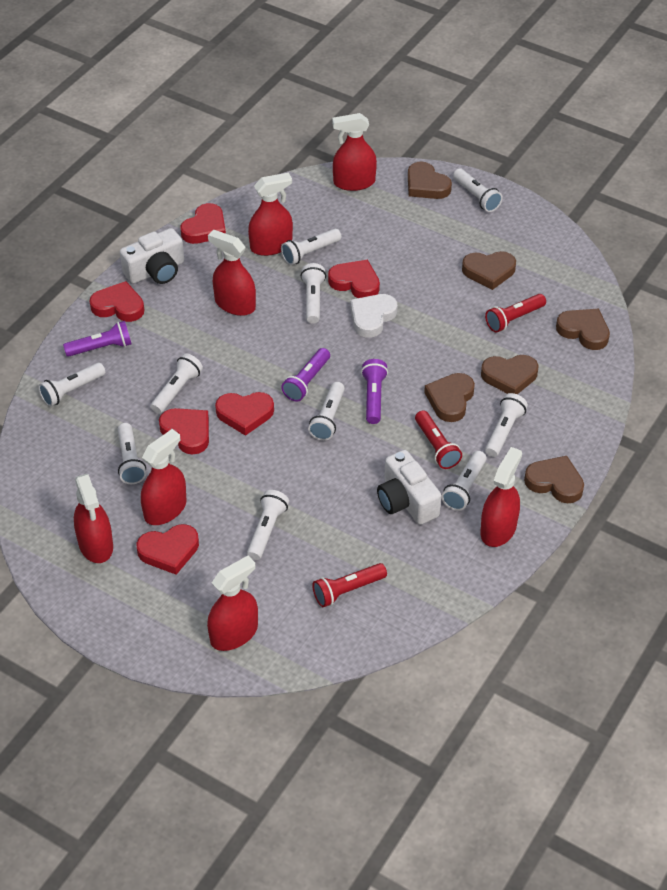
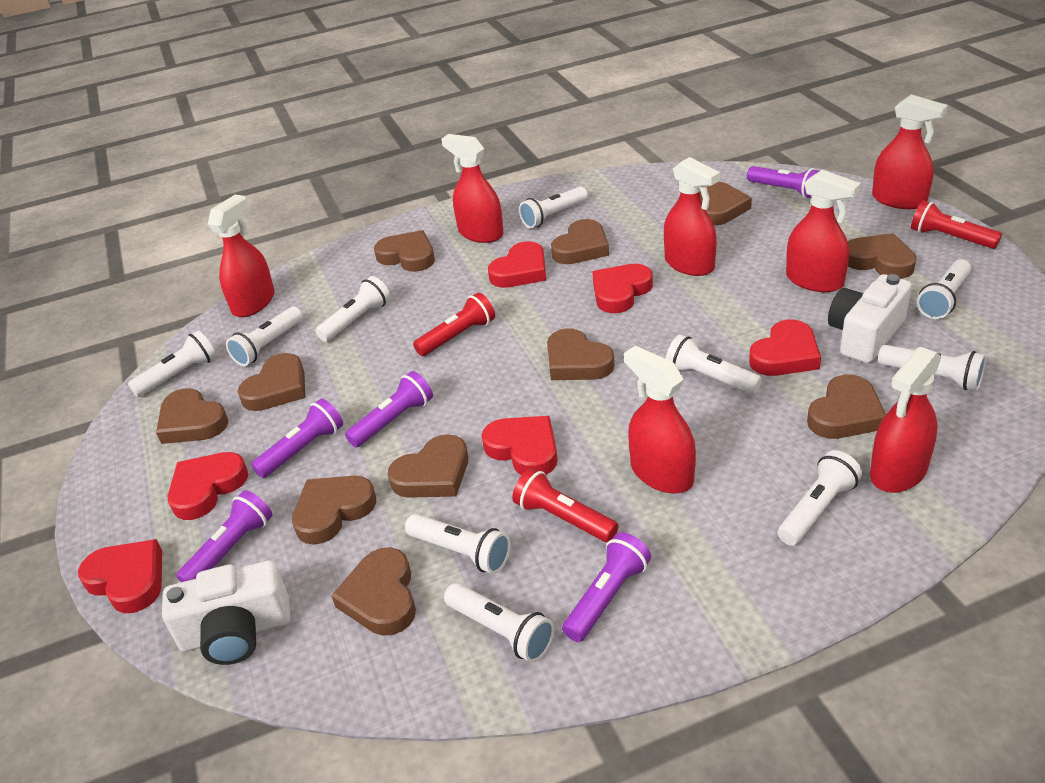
brown heart: [408,161,452,199] [424,373,475,422] [462,251,516,290] [481,355,539,394] [524,456,584,503] [556,309,610,350] = 6 -> [156,388,228,444] [237,353,305,411] [292,476,376,545] [331,547,416,636] [374,230,435,272] [388,434,468,498] [547,328,615,380] [551,219,609,264] [699,182,752,226] [807,374,886,439] [848,233,917,279] = 11
purple flashlight: [63,321,131,357] [281,348,330,402] [361,359,388,424] = 3 -> [176,490,272,582] [251,398,343,478] [345,371,433,447] [562,532,651,642] [747,166,819,199] = 5
white heart: [350,294,397,338] = 1 -> none = 0

